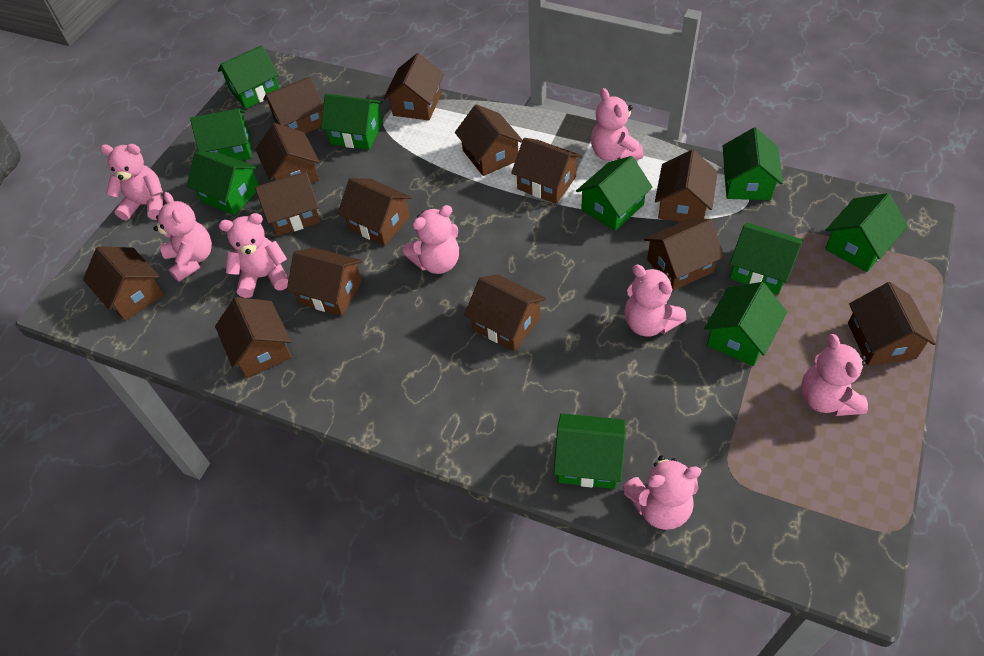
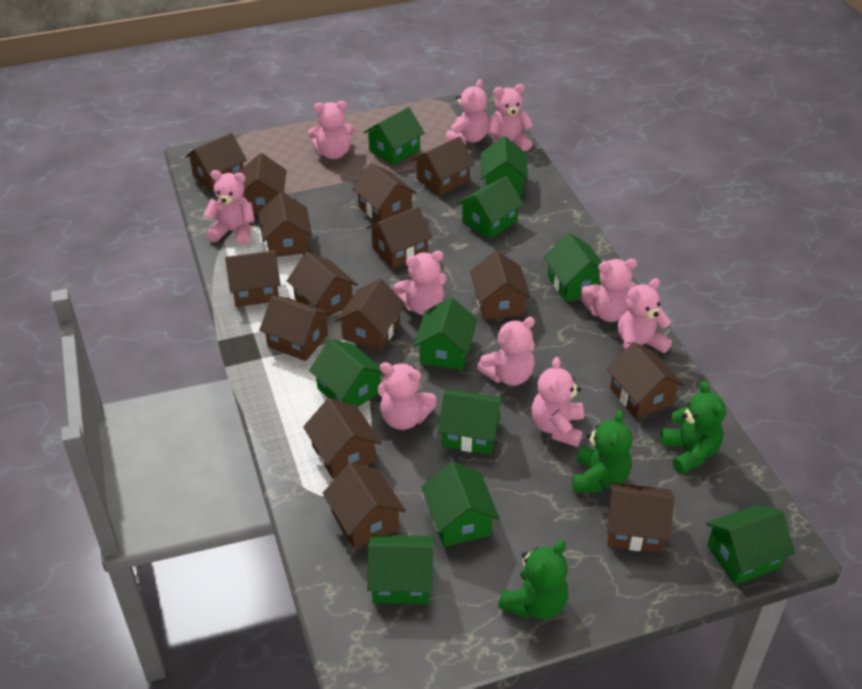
brown house: [83,246,164,321] [215,297,292,378] [255,171,321,236] [256,123,320,183] [263,77,323,134] [287,248,362,316] [338,178,412,246] [384,53,444,120] [455,104,522,176] [464,274,546,351] [511,138,582,204] [644,218,725,291] [655,149,718,222] [848,282,936,366] = 14 -> [185,133,247,192] [225,250,281,307] [240,153,287,214] [258,192,312,257] [259,295,332,361] [287,252,358,317] [303,398,381,479] [323,463,406,549] [335,279,406,351] [352,162,417,222] [367,206,433,269] [412,136,475,196] [470,251,531,320] [607,342,685,419] [607,482,674,553] = 15
green teddy bear: none = 0 -> [498,540,568,620] [572,410,632,492] [661,381,726,474] = 3
pink teddy bear: [100,144,163,221] [153,192,212,282] [219,213,288,298] [403,205,459,274] [591,88,643,161] [622,456,701,530] [624,265,686,337] [801,334,868,416] = 8 -> [204,170,255,245] [308,101,355,159] [378,362,436,430] [393,251,447,315] [446,79,489,145] [477,317,535,386] [488,84,534,151] [531,357,584,447] [580,259,637,322] [618,278,672,353] = 10

